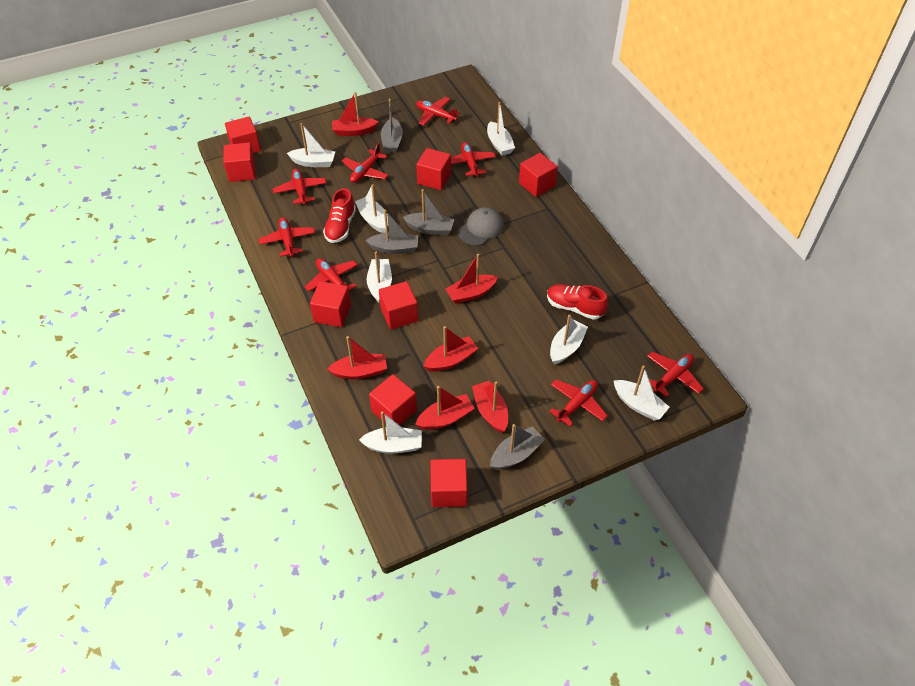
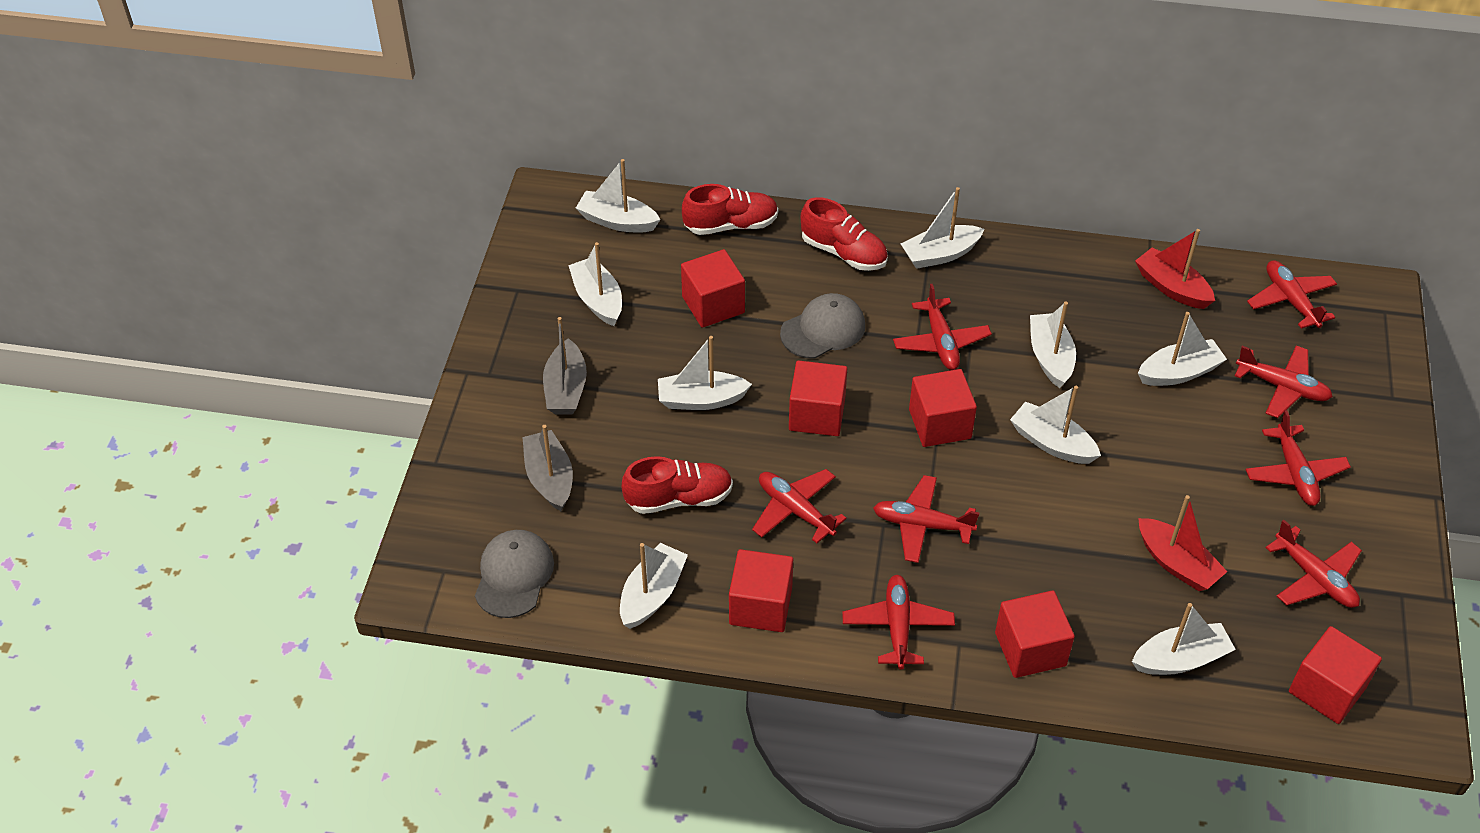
grey boat: [365,210,418,254] [381,99,403,152] [403,189,454,235] [490,424,545,470] = 4 -> [522,425,573,511] [543,317,587,414] = 2
grey cap: [458,207,504,246] = 1 -> [475,530,554,618] [780,293,865,359] = 2
red boat: [327,336,387,379] [332,92,378,136] [415,386,475,430] [423,326,478,372] [446,254,498,304] [472,381,508,433] = 6 -> [1135,229,1215,309] [1138,495,1228,591] = 2
red cube: [223,142,256,182] [225,117,261,153] [310,281,351,327] [369,374,417,425] [379,281,418,330] [416,148,451,190] [430,459,467,507] [519,153,558,197] = 8 -> [681,249,745,328] [729,549,793,632] [789,360,847,436] [909,369,977,447] [995,590,1075,678] [1289,626,1382,724] = 6
red shoe: [323,188,356,243] [547,284,608,320] = 2 -> [622,456,733,514] [682,184,778,235] [801,197,888,271] = 3
white boat: [287,123,335,167] [355,184,388,233] [359,411,422,454] [366,252,392,303] [487,102,515,156] [550,315,588,365] [613,365,670,420] = 7 -> [568,242,622,326] [576,159,661,233] [620,543,688,629] [658,336,752,410] [901,187,984,269] [1010,386,1101,464] [1030,302,1076,388] [1132,603,1236,675] [1138,312,1227,386] = 9

